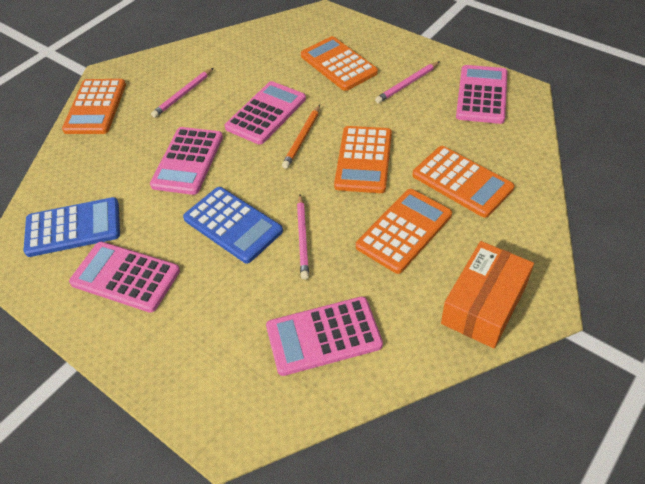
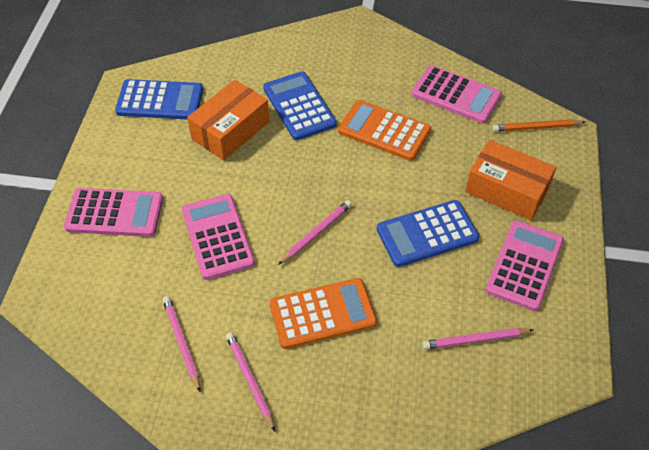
blue calculator: [23,197,120,257] [183,187,283,264] = 2 -> [115,79,203,120] [263,71,337,140] [377,200,479,267] = 3
orange box: [441,241,534,348] = 1 -> [187,80,269,160] [465,140,556,220] = 2
orange calculator: [62,79,126,134] [301,36,378,91] [334,126,392,193] [356,189,452,274] [412,146,514,218] = 5 -> [270,278,377,349] [338,100,431,161] = 2
pink calculator: [69,242,180,313] [150,127,223,195] [225,81,306,145] [266,297,383,376] [456,65,508,124] = 5 -> [64,188,163,237] [182,194,255,280] [412,65,502,123] [485,220,564,311] = 4
pink pencil: [151,68,213,118] [297,195,309,280] [375,61,440,103] = 3 -> [162,296,200,392] [226,332,275,432] [278,200,352,265] [422,328,533,350] = 4

